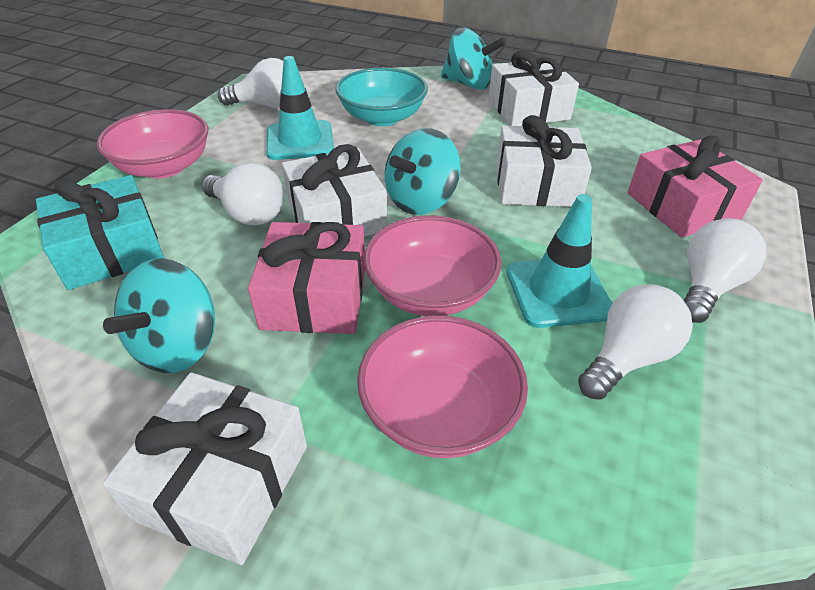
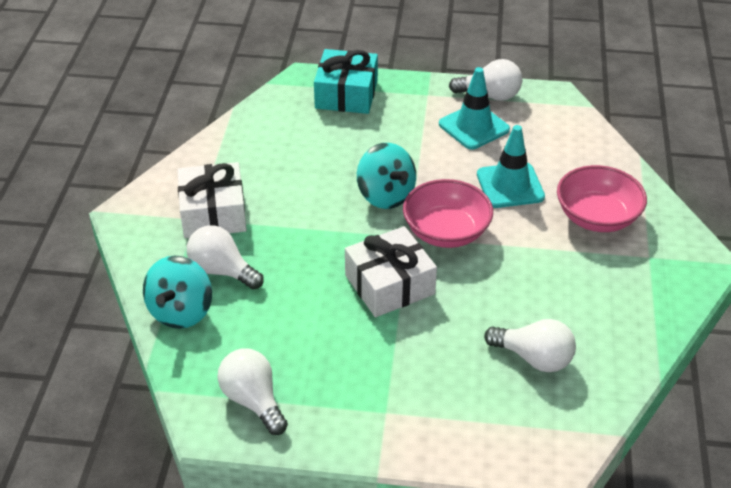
pink bowl: [97,109,208,178] [357,315,528,458] [364,215,502,316] = 3 -> [403,179,493,248] [557,165,647,232] = 2
pink gift: [248,222,365,334] [627,135,763,238] = 2 -> none = 0
turquoise bowl: [335,67,428,126] = 1 -> none = 0
turquoise spinning top: [103,258,215,373] [384,128,461,215] [441,28,506,90] = 3 -> [143,256,212,329] [357,143,416,209] = 2
white gift: [103,372,307,565] [282,144,387,237] [488,51,579,126] [496,115,592,207] = 4 -> [177,162,247,238] [345,226,437,317] = 2

